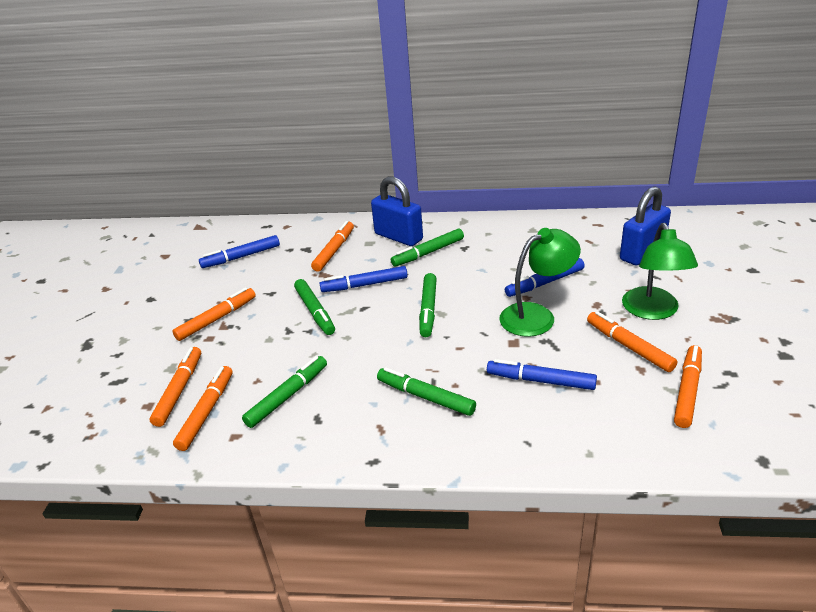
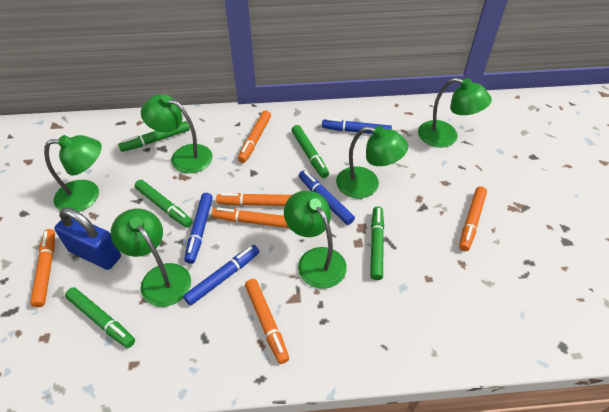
blue padlock: [371,176,423,246] [620,186,671,265] = 2 -> [54,208,121,270] = 1
green lamp: [499,228,581,337] [622,223,698,320] = 2 -> [44,135,102,212] [111,209,191,307] [141,94,213,173] [284,191,347,289] [336,126,408,198] [418,78,492,147] = 6

